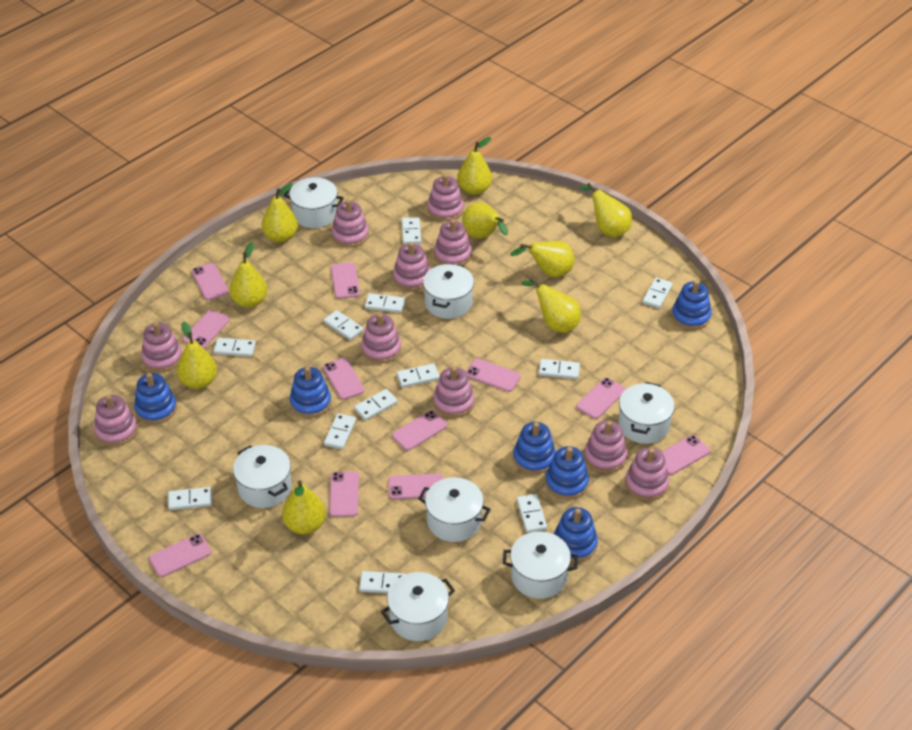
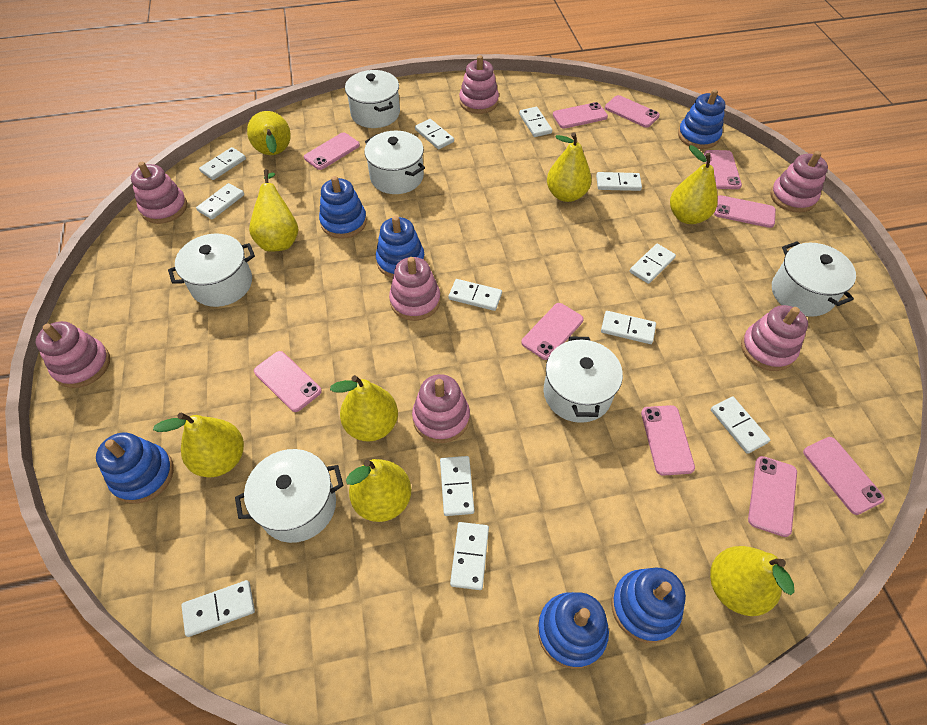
pink phone: [149,534,211,577] [183,310,230,349] [191,263,229,300] [323,358,365,400] [329,471,359,517] [331,262,360,299] [388,474,444,499] [392,410,447,451] [466,358,521,392] [576,378,626,419] [662,435,710,475] = 11 -> [254,351,322,412] [304,132,360,170] [521,303,584,360] [553,102,608,129] [605,95,660,128] [641,405,695,476] [704,150,742,189] [714,195,776,228] [748,456,797,537] [803,437,884,515] = 10
pink stacking toy: [94,395,138,446] [141,322,182,372] [332,199,369,247] [361,313,401,364] [393,242,430,291] [427,174,464,221] [433,367,475,418] [434,219,472,266] [584,421,627,473] [625,448,669,501] = 10 -> [36,321,110,388] [131,162,187,224] [389,257,440,321] [412,374,470,443] [459,55,499,114] [741,305,808,371] [770,151,828,213] = 7
white pot: [233,445,292,508] [284,177,344,228] [381,572,455,641] [418,477,491,542] [423,263,474,319] [503,531,578,599] [618,382,675,444] = 7 -> [168,234,255,307] [235,449,343,543] [345,70,400,128] [364,130,425,194] [544,337,623,423] [772,241,856,317] = 6
yellow pear: [177,321,217,389] [229,242,267,308] [262,183,298,242] [282,480,326,534] [457,137,492,195] [462,202,508,239] [510,241,575,277] [522,278,581,333] [580,183,632,238] = 9 -> [153,413,244,477] [247,111,291,155] [249,169,299,252] [330,375,398,442] [346,459,411,522] [547,132,592,202] [670,145,718,224] [710,546,795,616] = 8

